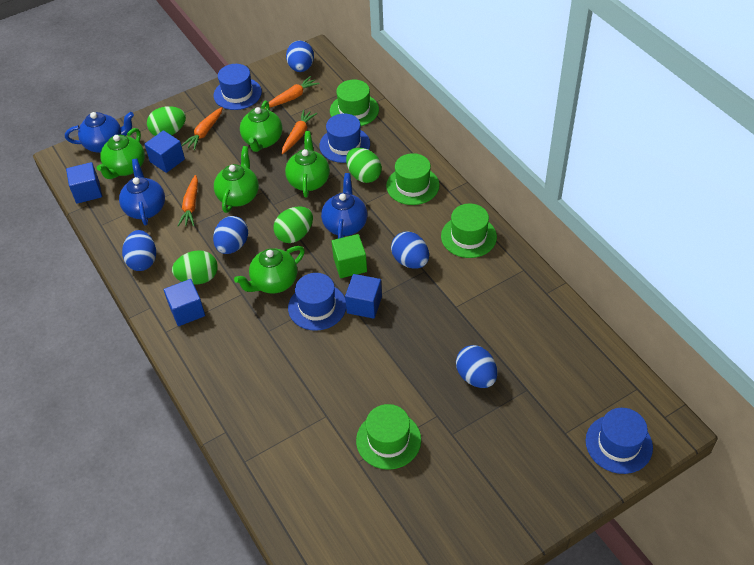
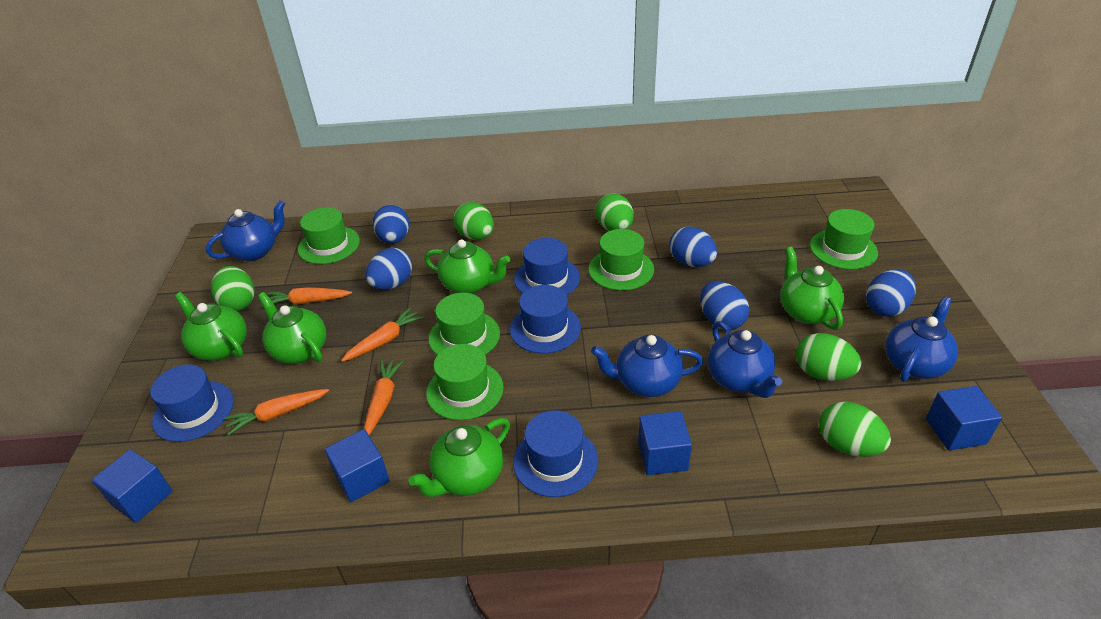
blue teapot: [65,112,134,153] [119,159,165,225] [321,173,367,239] = 3 -> [206,200,285,261] [591,335,703,397] [708,321,782,398] [885,297,958,382] = 4
green cube: [332,234,367,278] = 1 -> none = 0
green egg: [147,106,186,136] [172,250,218,285] [273,206,313,243] [346,147,382,183] = 4 -> [211,266,254,311] [453,202,494,240] [596,193,634,231] [796,333,861,381] [819,402,891,457] = 5
green hat: [330,79,379,126] [356,404,421,470] [386,153,439,205] [441,203,497,258] = 4 -> [298,207,360,264] [426,344,504,420] [429,293,500,355] [588,229,654,291] [810,209,878,269] = 5

